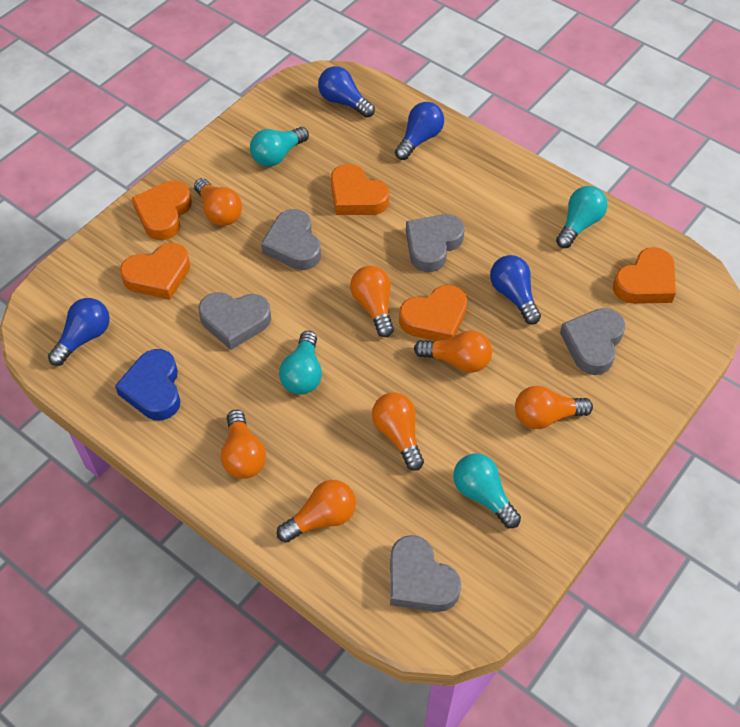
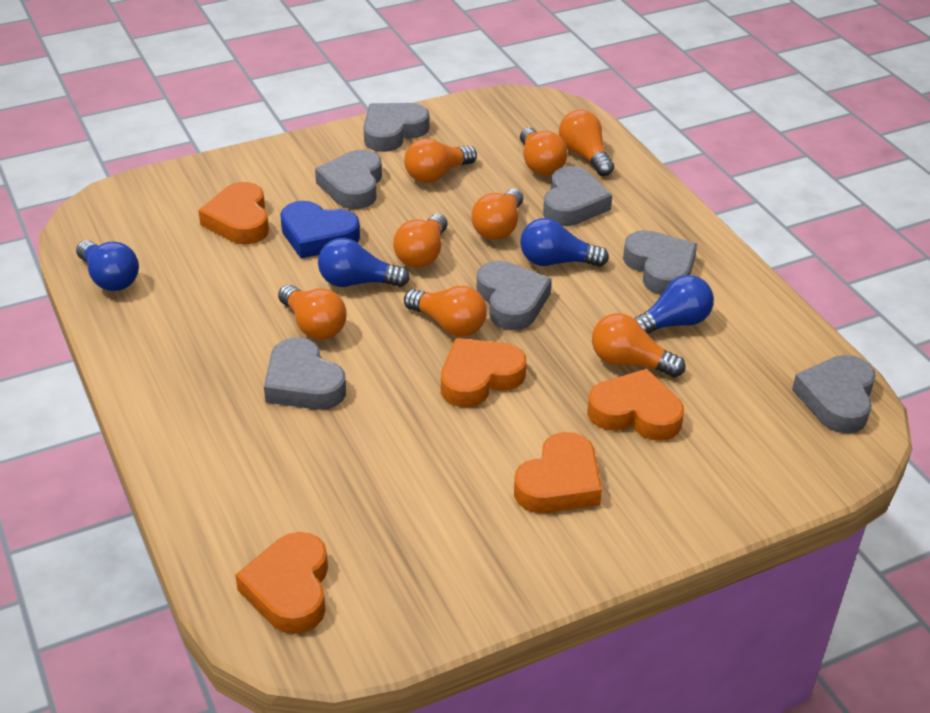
grey heart: [198,292,271,350] [261,209,321,270] [390,535,461,612] [406,214,464,272] [560,308,625,375] = 5 -> [264,337,346,410] [315,149,382,209] [363,103,429,152] [477,261,552,330] [543,166,612,226] [623,230,697,295] [792,355,876,433] = 7
orange light bulb: [194,178,242,226] [221,410,266,479] [277,480,356,543] [350,266,394,337] [372,392,424,471] [414,330,492,373] [515,386,593,429] = 7 -> [278,285,347,340] [393,214,448,268] [404,138,477,183] [404,286,487,337] [471,189,523,240] [520,127,567,175] [559,110,614,176] [592,313,686,377] = 8
turquoise light bulb: [250,127,309,167] [279,331,322,395] [453,454,521,528] [556,186,608,248] = 4 -> none = 0

